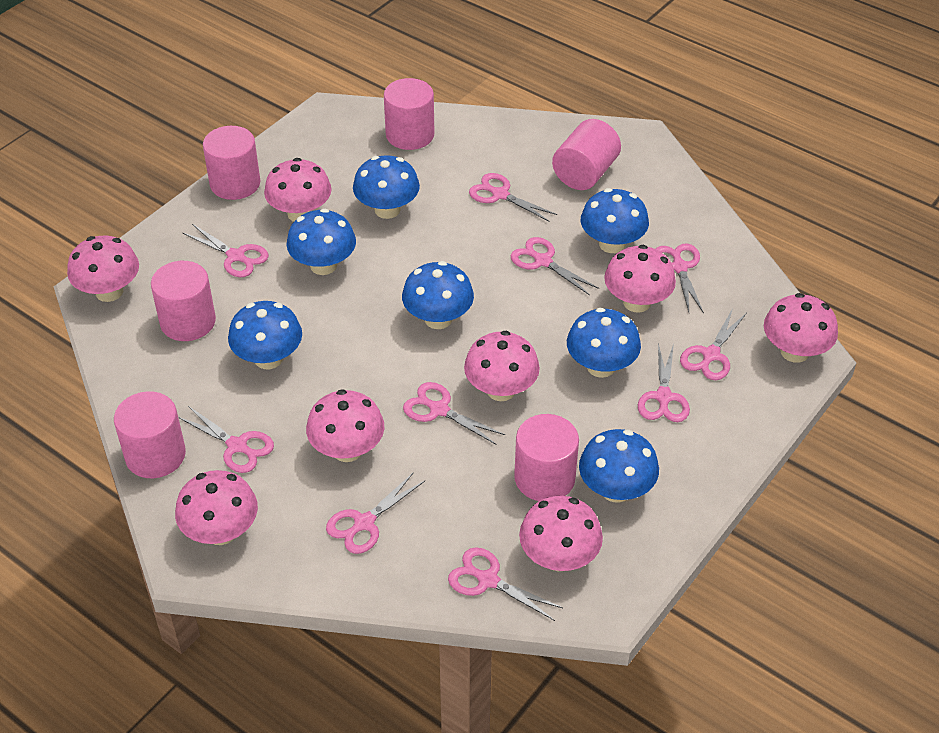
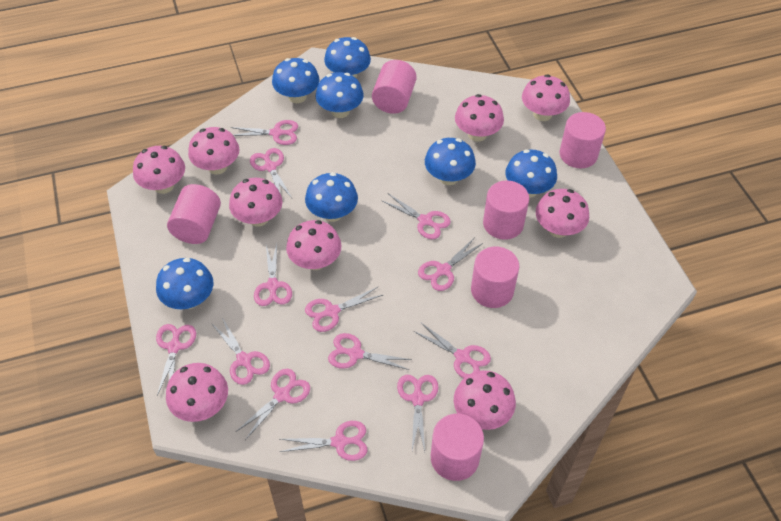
pink mushroom: [67,236,139,302] [175,470,258,545] [264,158,332,222] [306,389,384,462] [464,331,540,401] [519,496,603,571] [604,245,676,313] [764,293,838,363] = 8 -> [133,146,185,194] [166,363,228,422] [188,127,239,175] [229,178,283,227] [286,220,342,270] [454,370,516,430] [455,94,504,142] [522,74,570,121] [536,189,589,238] = 9
pink scissors: [178,406,274,473] [183,224,269,277] [326,473,425,554] [403,382,505,445] [448,548,563,621] [469,173,557,222] [510,237,599,295] [638,344,690,422] [656,243,704,313] [680,308,747,380] = 10 -> [156,324,196,396] [211,318,270,385] [230,120,298,145] [237,369,310,440] [250,148,292,198] [254,244,292,306] [280,421,368,461] [305,287,383,332] [328,333,412,370] [381,193,451,239] [397,375,439,451] [413,323,491,378] [418,237,483,291] = 13

